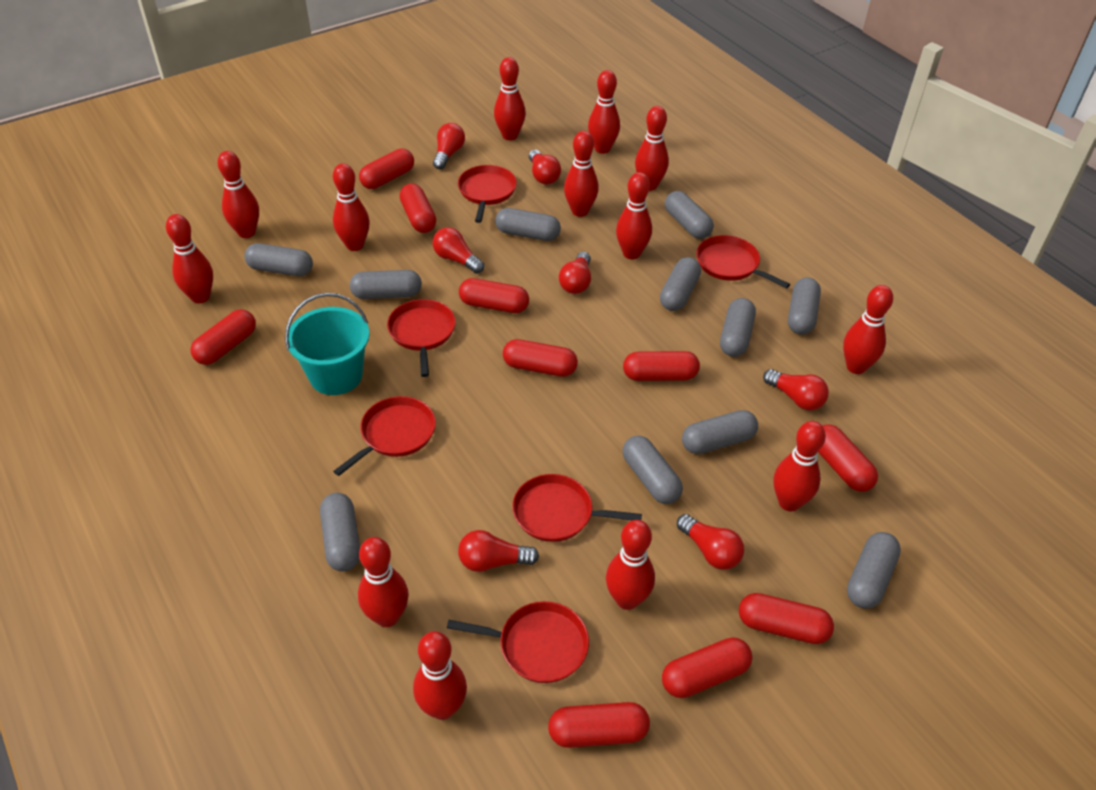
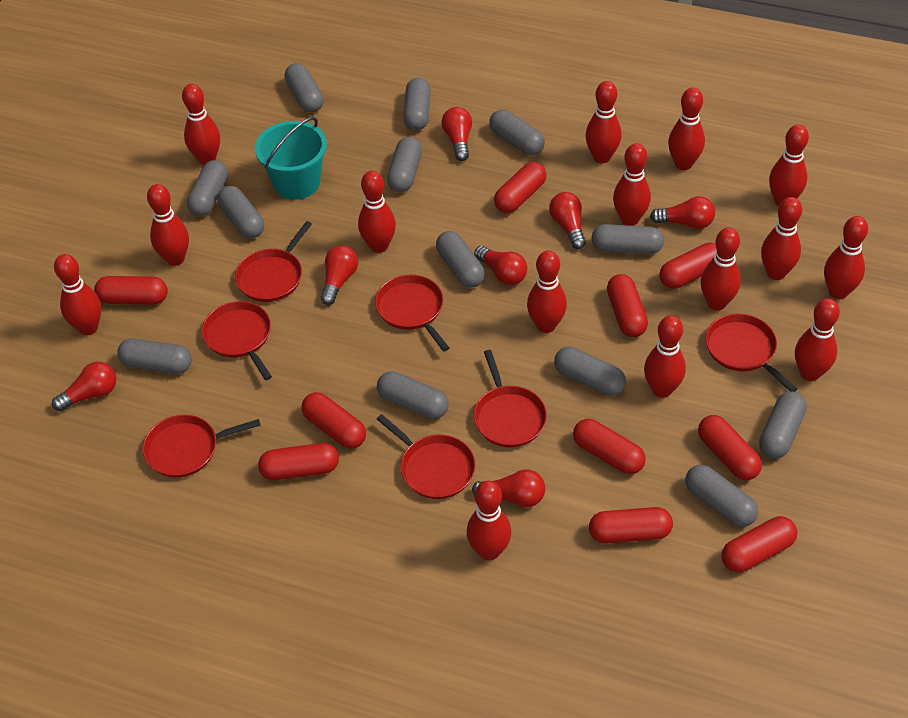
grey capsule: [244,243,313,276] [320,493,360,572] [350,270,422,299] [495,208,561,241] [623,436,683,504] [660,257,701,311] [665,191,714,239] [682,410,758,454] [720,298,756,357] [788,277,821,335] [847,532,901,609] = 11 -> [117,338,192,374] [187,160,228,216] [217,186,264,238] [285,63,324,113] [377,371,449,419] [387,137,422,192] [403,78,431,131] [436,231,485,288] [489,110,545,155] [554,347,626,396] [592,224,664,254] [685,465,758,527] [759,391,807,459] = 13
red bowling pin: [166,214,213,303] [217,151,259,238] [333,163,370,251] [358,537,409,627] [413,631,467,720] [494,57,526,140] [564,131,599,217] [588,70,620,154] [606,520,655,610] [616,172,652,259] [635,106,669,191] [773,421,826,512] [843,285,893,374] = 13 -> [54,254,101,335] [147,184,189,266] [182,84,220,165] [358,171,396,253] [467,481,511,560] [527,250,567,333] [585,81,622,163] [613,143,651,226] [644,315,686,398] [668,88,705,170] [701,227,741,310] [761,197,802,280] [769,125,809,206] [795,298,840,381] [824,216,868,299] = 15
red pan: [333,396,436,476] [387,299,456,377] [447,601,589,683] [458,165,517,223] [512,474,642,542] [696,235,790,289] = 6 -> [142,415,261,478] [202,301,272,380] [235,221,312,302] [375,275,449,352] [377,414,476,499] [474,350,547,447] [705,314,797,392] = 7

